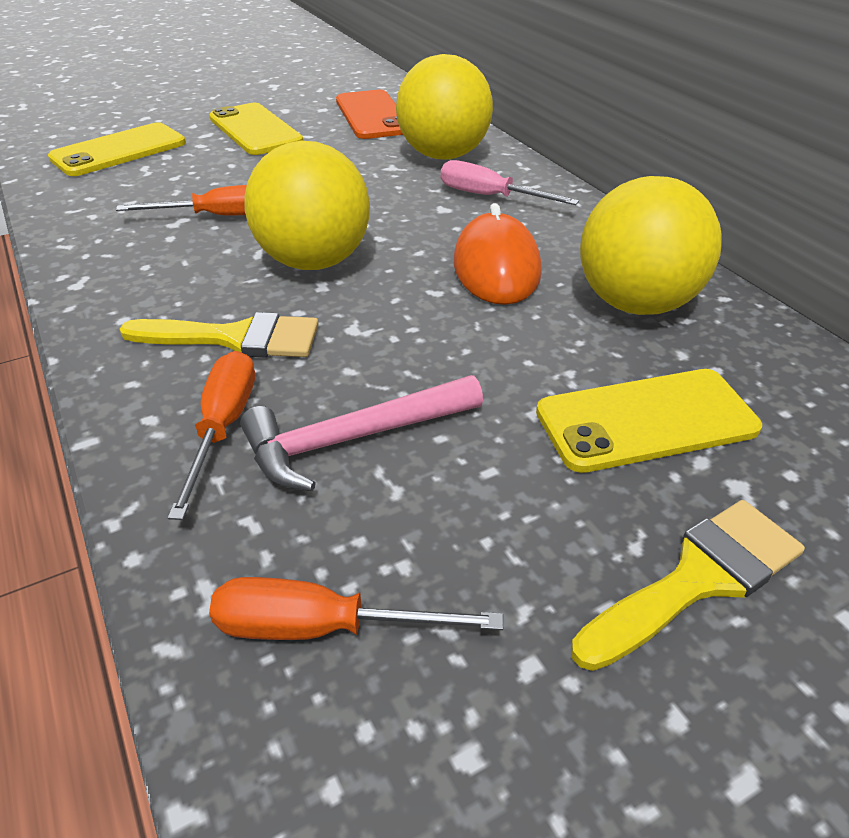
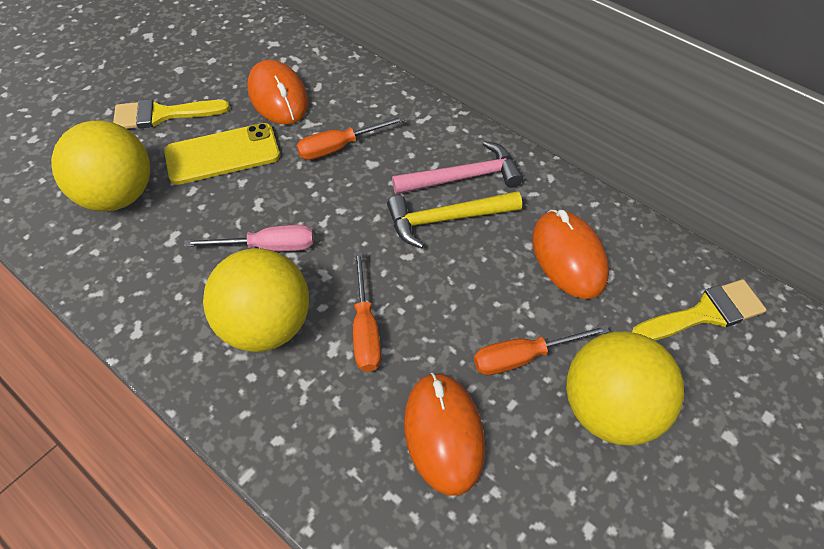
orange mouse: [454,203,542,305] = 1 -> [247,59,309,125] [404,373,485,496] [532,210,609,299] = 3
orange phone: [336,90,403,139] = 1 -> none = 0
yellow hammer: none = 0 -> [387,191,522,248] = 1
yellow phone: [48,122,186,176] [209,103,303,155] [536,369,762,473] = 3 -> [164,123,280,185] = 1

